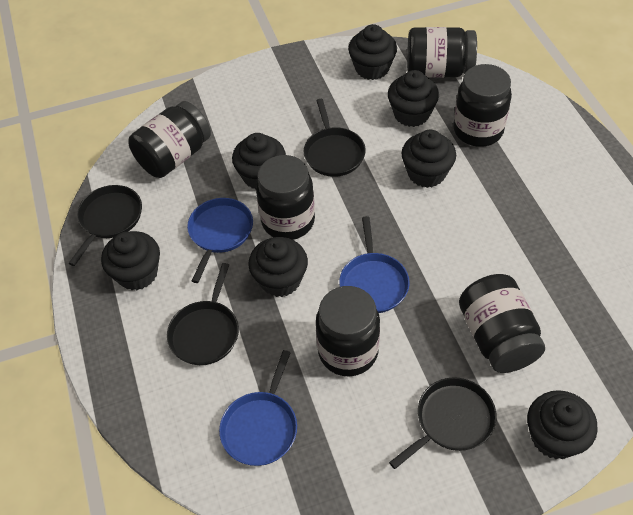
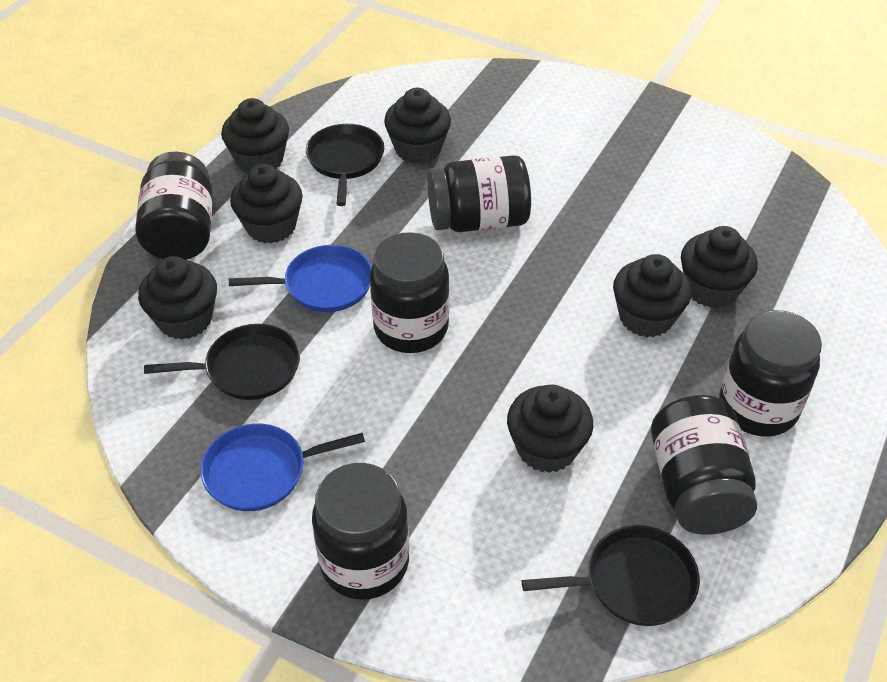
black pan: [68,185,142,266] [167,263,239,365] [304,99,366,177] [389,377,497,469] = 4 -> [144,324,300,400] [306,124,384,206] [522,525,700,626] = 3
blue pan: [187,198,253,283] [219,350,297,466] [339,216,410,313] = 3 -> [201,424,365,511] [229,245,372,312] = 2

